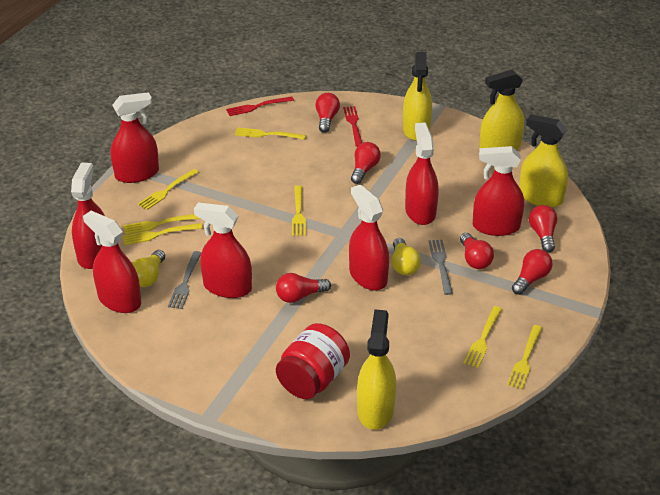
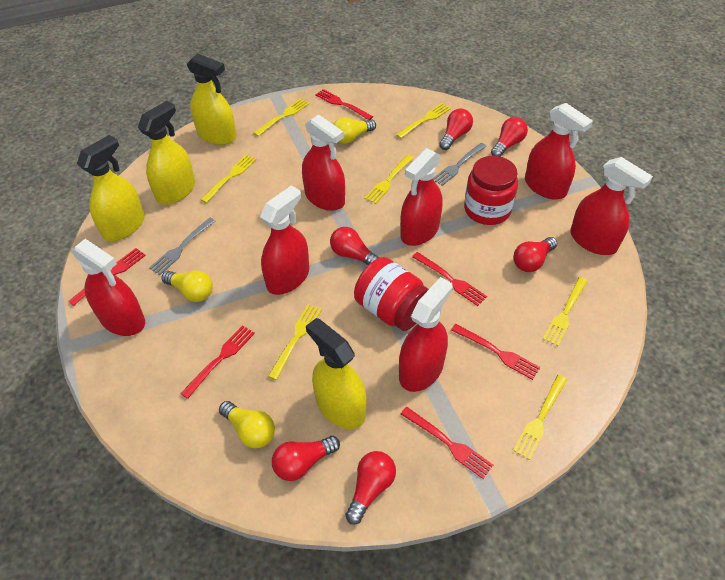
red fork: [226,96,294,116] [343,106,362,147] = 2 -> [68,248,146,306] [180,325,255,399] [315,89,373,120] [401,407,493,479] [412,252,487,306] [451,324,541,380] = 6
red jar: [276,323,350,399] = 1 -> [354,257,429,331] [464,156,518,225] = 2
yellow light bulb: [132,250,165,287] [392,238,421,275] = 2 -> [161,270,213,302] [219,401,275,448] [333,117,376,144] = 3

